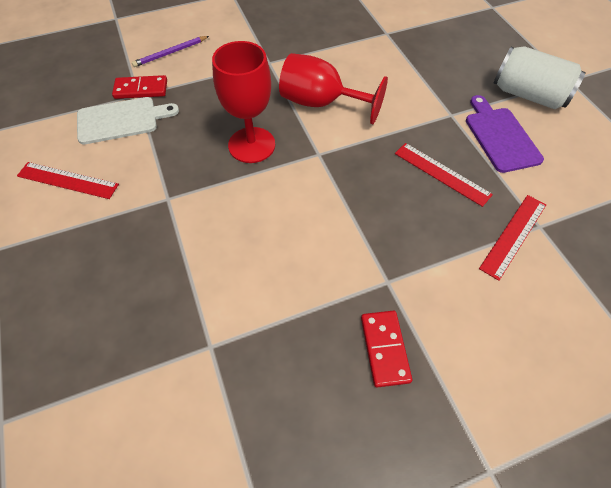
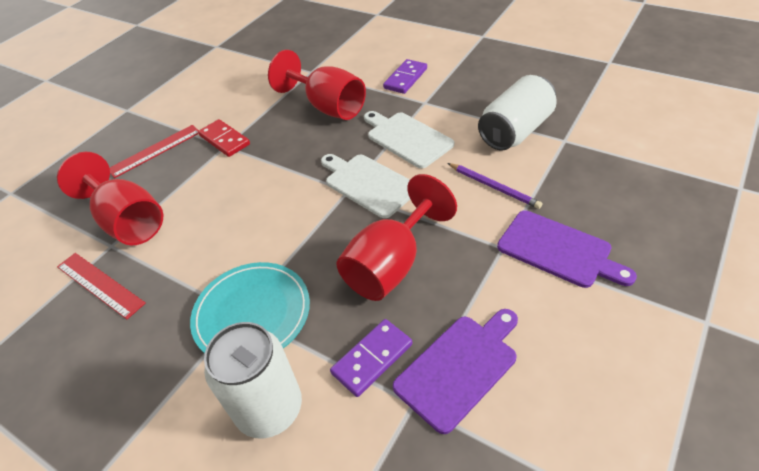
purple cutting board: [466,95,544,173] = 1 -> [393,309,518,434] [497,210,637,288] = 2
purple domino: none = 0 -> [330,319,412,397] [383,59,427,94] = 2
red domino: [112,75,167,99] [361,311,412,387] = 2 -> [198,119,250,157] = 1
red goblet: [212,41,275,163] [279,53,388,124] = 2 -> [57,152,163,245] [268,50,366,120] [336,174,457,301] = 3
red ruler: [17,162,119,199] [395,143,493,207] [479,195,546,281] = 3 -> [57,253,146,319] [110,125,199,178] = 2
turquoise plate: none = 0 -> [190,262,310,353] = 1
white can: [493,46,586,109] = 1 -> [204,322,302,439] [478,75,557,150] = 2
white cutting board: [77,97,179,144] = 1 -> [321,154,410,218] [364,111,454,168] = 2

